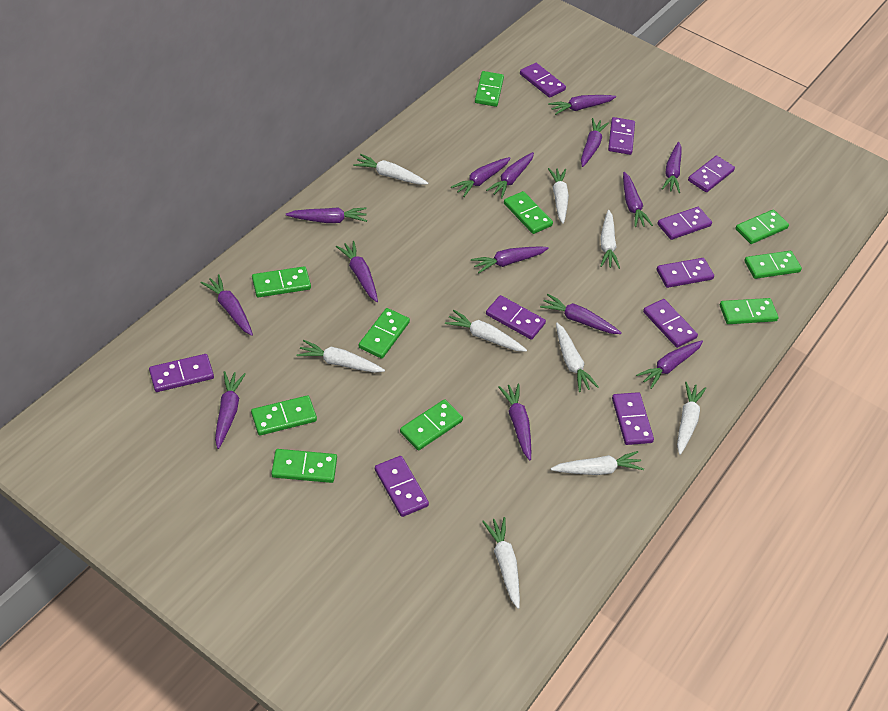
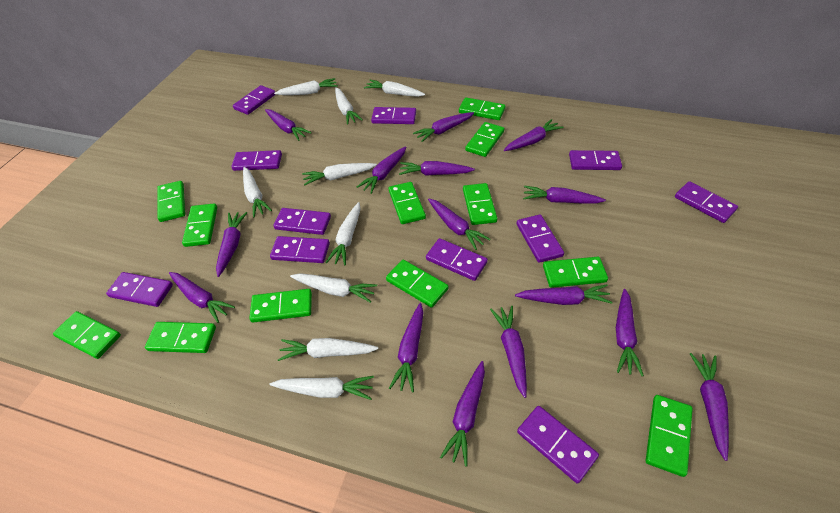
green domino: [251,395,317,435] [252,266,311,297] [271,449,337,483] [359,308,410,359] [400,399,463,450] [475,71,504,107] [504,191,553,234] [720,298,779,324] [735,210,789,244] [744,251,802,279] = 10 -> [53,311,121,359] [145,322,216,353] [157,181,185,222] [182,203,217,247] [249,289,312,322] [386,260,448,308] [389,182,426,224] [459,97,505,120] [463,183,497,225] [465,122,504,157] [543,257,608,288] [646,395,693,477] = 12
purple carrot: [201,274,253,336] [215,371,246,449] [286,207,367,223] [336,241,378,302] [451,157,510,197] [471,246,549,274] [486,152,534,198] [498,384,531,460] [540,294,622,334] [548,95,616,115] [581,118,609,167] [623,172,653,227] [636,340,703,389] [662,142,682,193] = 14 -> [169,272,235,323] [216,212,247,277] [265,109,312,141] [357,146,406,194] [389,303,423,393] [399,161,475,176] [413,112,474,142] [428,199,490,250] [440,361,485,467] [490,306,527,398] [504,119,564,151] [515,284,613,305] [523,186,606,204] [616,289,644,376] [690,353,729,461] = 15
purple domino: [149,354,214,392] [375,456,429,517] [486,295,546,340] [520,63,566,98] [608,117,635,155] [612,392,654,445] [643,299,698,348] [657,207,712,240] [657,258,714,288] [688,156,735,192] = 10 -> [106,272,173,307] [231,150,282,171] [233,85,276,115] [270,236,330,263] [273,208,331,235] [371,107,416,124] [426,238,488,281] [516,214,564,263] [517,406,599,484] [569,150,622,170] [675,181,738,223] = 11

